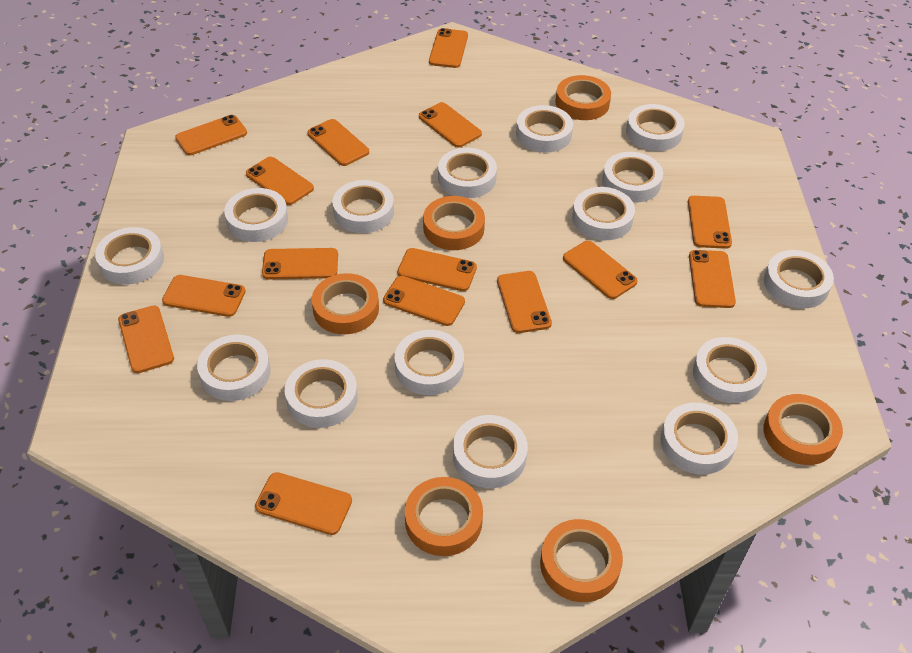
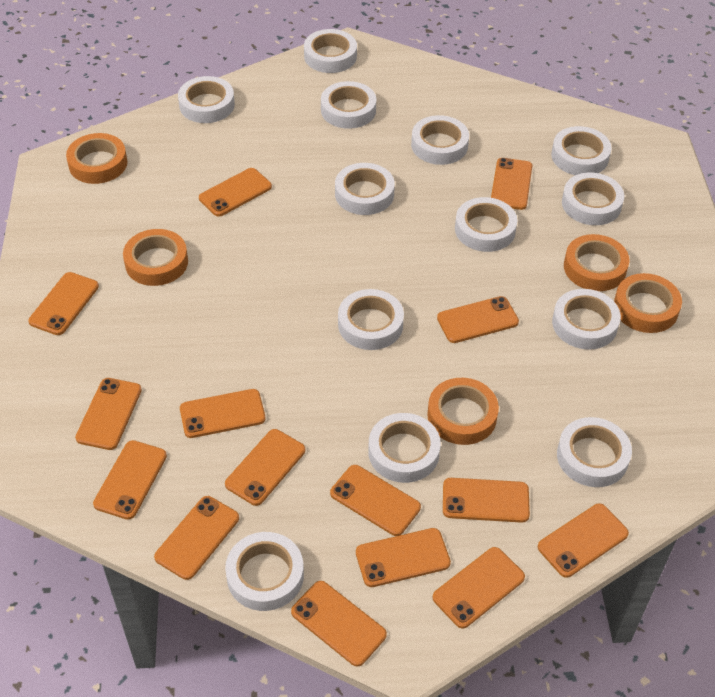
orange tape: [312,273,379,334] [405,477,483,556] [423,196,485,250] [540,519,623,602] [556,75,611,120] [764,394,843,465] = 6 -> [66,133,128,184] [123,229,188,286] [427,378,499,445] [564,234,630,291] [614,273,682,333] = 5
white tape: [95,227,164,284] [197,335,270,401] [224,188,288,242] [285,359,358,428] [332,180,394,233] [394,330,464,395] [438,148,497,198] [453,415,528,488] [516,105,573,153] [572,187,635,240] [602,152,663,203] [626,104,685,151] [660,403,738,475] [693,337,767,403] [764,250,834,309] = 15 -> [178,76,235,123] [225,532,304,611] [304,29,357,73] [321,81,376,129] [335,163,395,215] [338,289,404,350] [368,413,441,483] [411,115,469,165] [455,197,517,252] [551,126,612,175] [552,289,621,350] [557,417,632,487] [562,172,624,225] = 13

